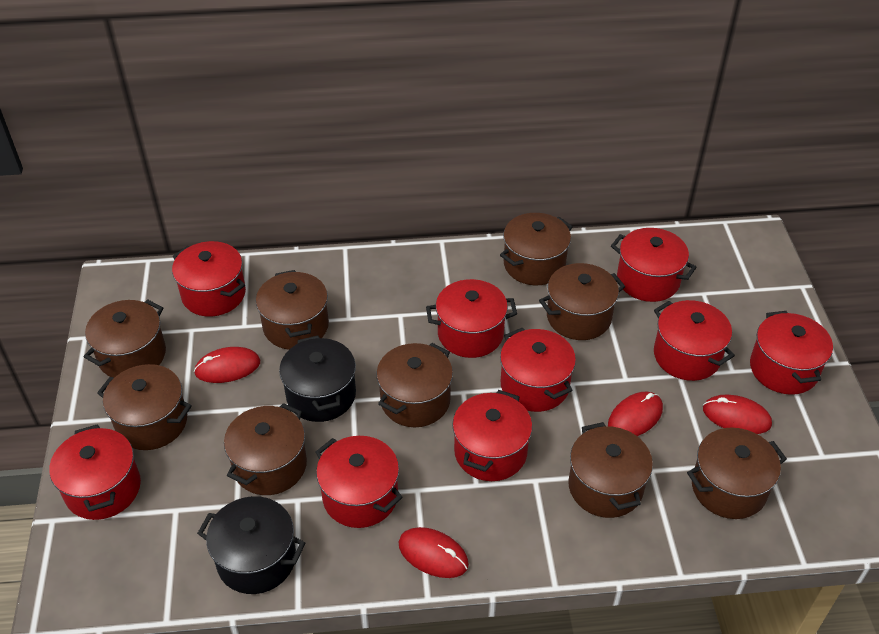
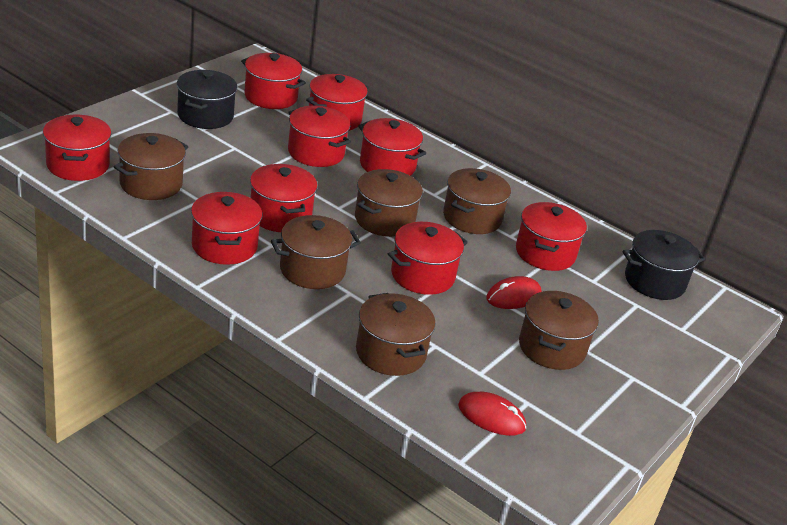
brown pot: [84,300,166,378] [97,364,192,450] [224,403,307,495] [256,270,329,350] [376,343,453,427] [500,213,573,285] [539,263,625,340] [568,422,653,518] [687,428,787,519] = 9 -> [114,133,188,200] [271,215,361,289] [355,169,423,237] [356,293,435,376] [443,168,511,234] [519,291,599,370] = 6
red mouse: [194,347,260,383] [399,527,469,578] [608,392,663,436] [703,395,772,434] = 4 -> [458,392,526,436] [487,276,541,309] = 2

